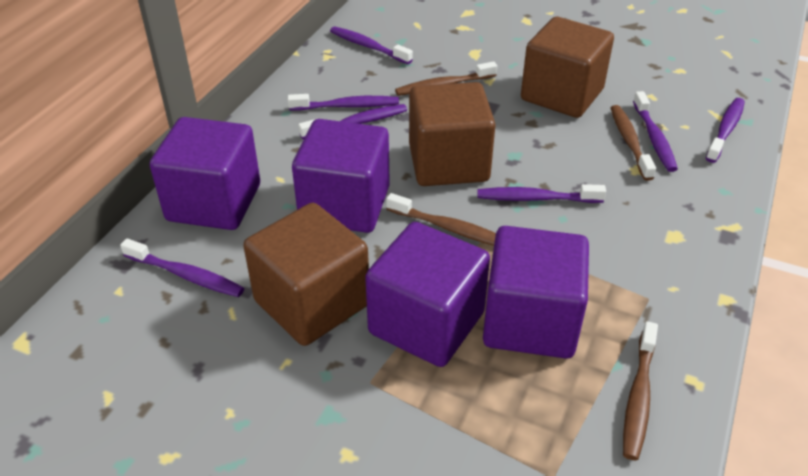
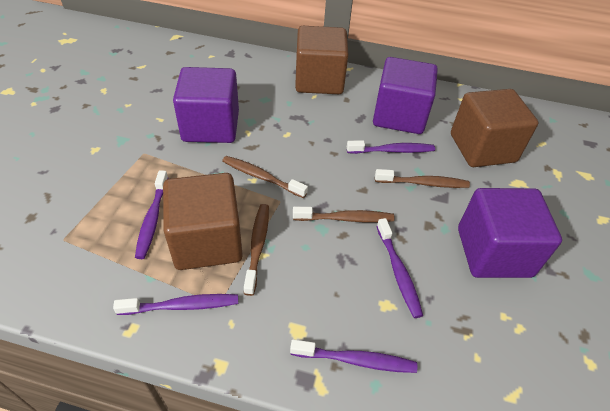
purple cube: [150,117,260,230] [292,119,390,233] [365,222,490,367] [483,226,589,358] = 4 -> [173,67,239,143] [373,57,438,134] [458,188,562,278] = 3
purple toothbrush: [120,238,244,297] [288,94,399,111] [298,104,407,139] [330,26,413,64] [477,184,606,203] [633,91,678,172] [706,98,745,163] = 7 -> [113,294,238,315] [135,170,169,259] [290,339,417,373] [347,140,435,154] [376,218,423,318] = 5

